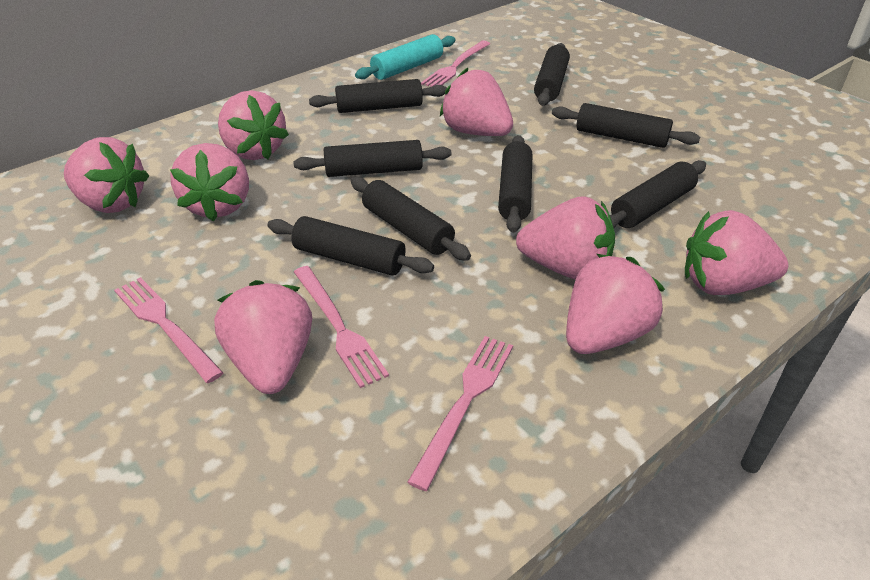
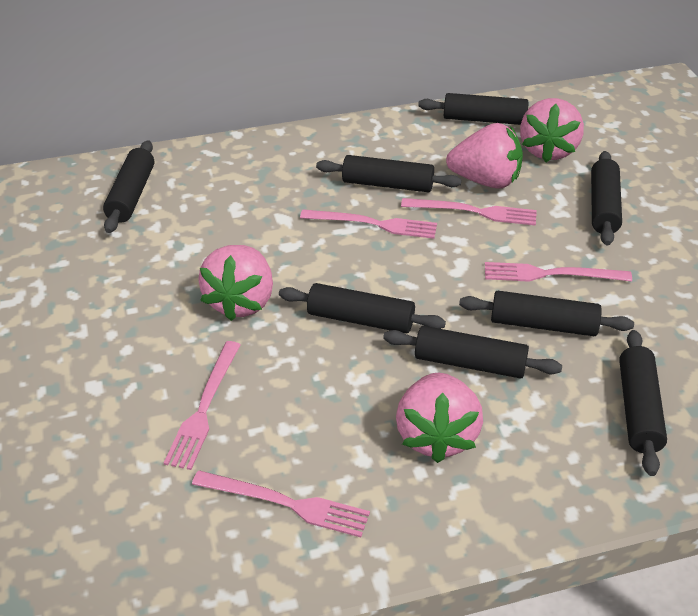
pink fork: [114,277,224,383] [294,266,389,388] [407,336,513,491] [421,40,490,87] = 4 -> [164,341,241,470] [192,470,370,538] [300,210,437,239] [401,198,537,226] [485,262,632,282] = 5
pink strawberry: [64,137,149,213] [170,143,249,221] [214,280,312,394] [218,90,289,160] [440,68,513,136] [516,196,615,280] [566,254,665,354] [685,210,788,295] = 8 -> [199,245,273,321] [396,373,483,463] [446,123,523,189] [520,98,584,162] = 4
turquoise rolling pin: [355,34,456,80] = 1 -> none = 0

